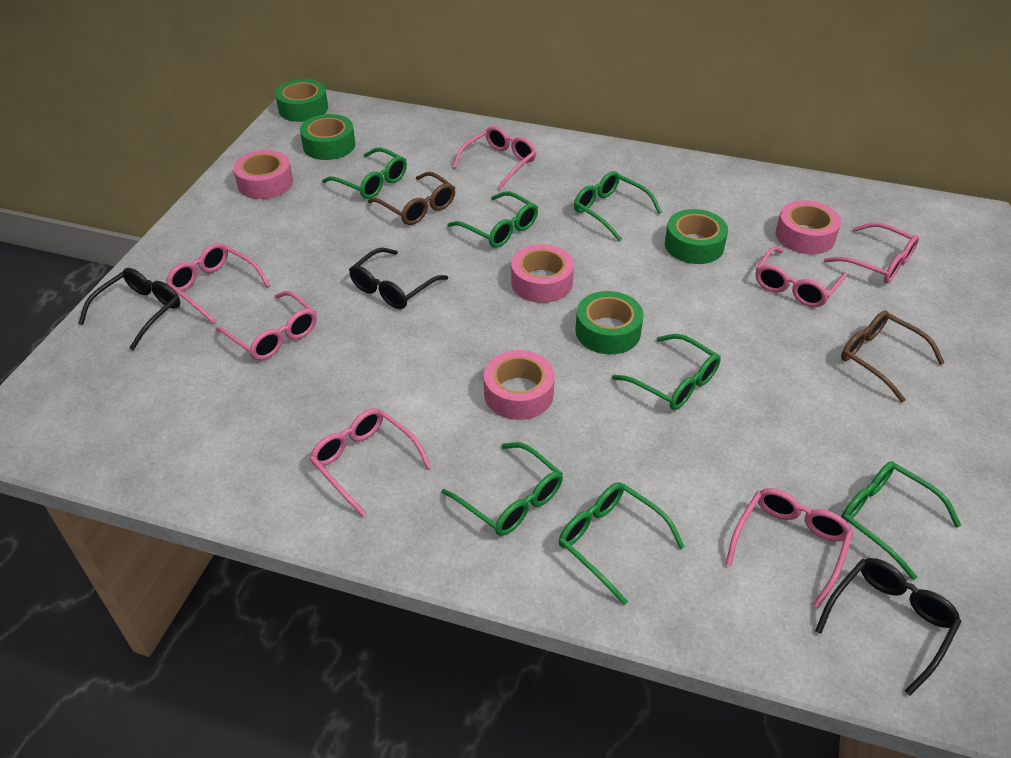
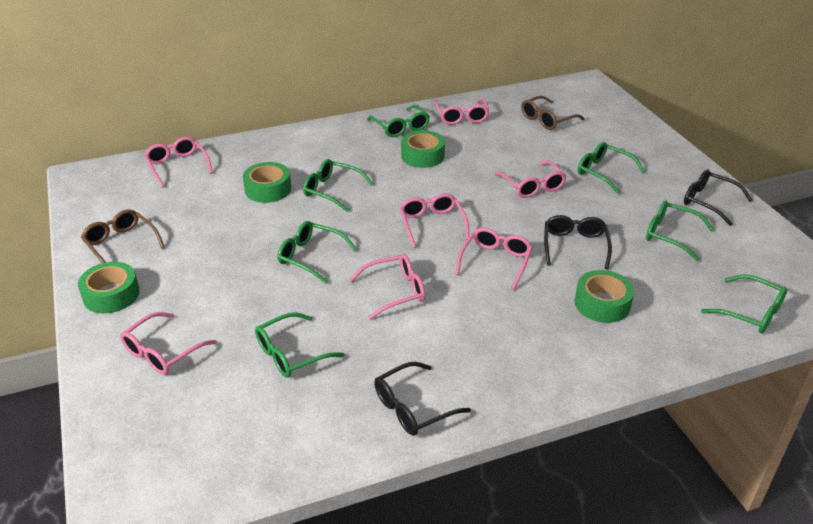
pink tape: [233,150,293,199] [484,350,555,420] [511,244,574,303] [775,200,841,254] = 4 -> none = 0

